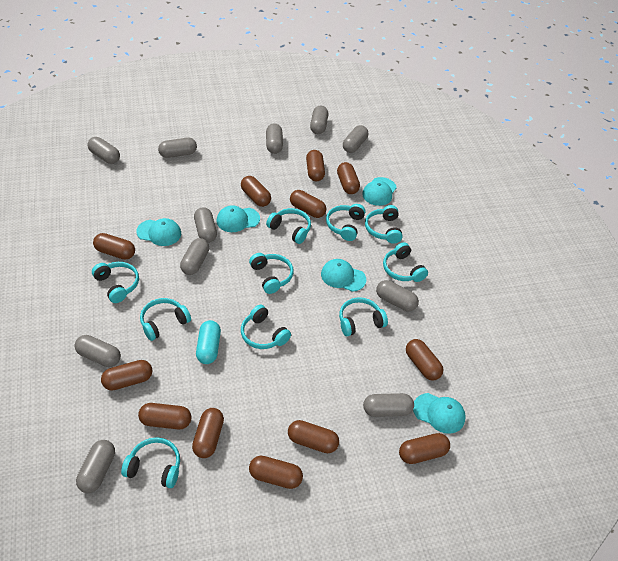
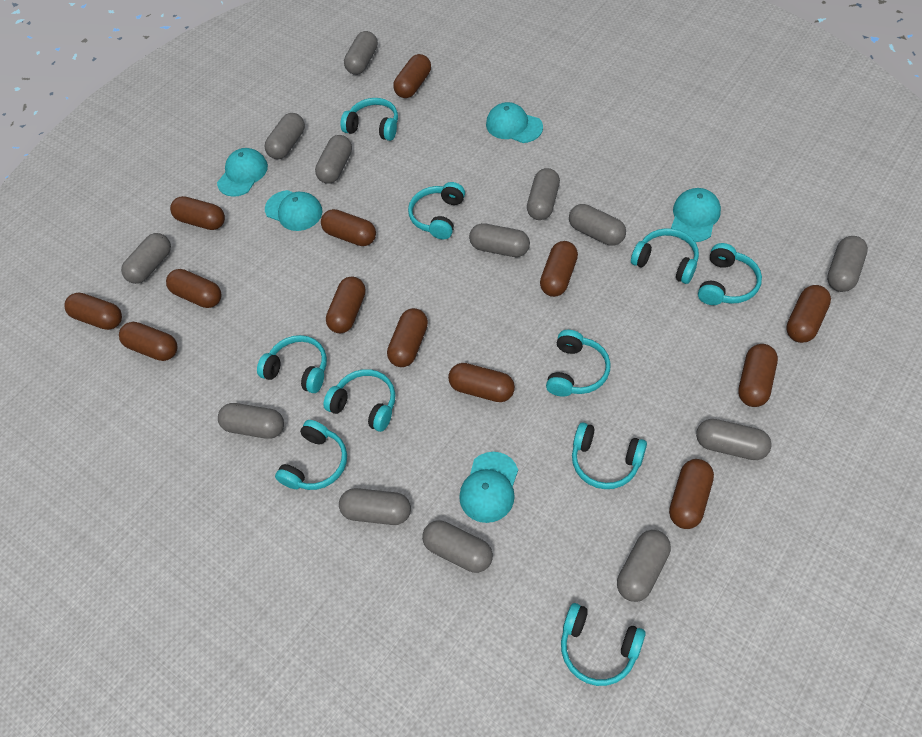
brown capsule: [93,233,135,260] [101,360,152,391] [138,403,191,429] [192,408,224,458] [241,176,271,207] [249,456,303,489] [288,420,339,453] [290,190,326,218] [306,150,325,181] [337,162,360,194] [399,433,450,464] [406,339,444,381] = 12 -> [64,293,122,330] [119,322,178,361] [166,269,221,308] [170,196,225,230] [321,209,376,246] [326,276,366,333] [387,308,428,367] [393,54,431,98] [448,363,515,402] [540,241,578,297] [669,459,714,529] [738,344,778,407] [786,285,831,343] = 13
grey capsule: [74,335,121,367] [76,440,115,493] [87,137,120,164] [158,137,197,158] [180,238,209,275] [194,207,217,243] [266,123,283,154] [310,106,328,134] [343,125,368,153] [363,393,414,417] [376,280,419,311] = 11 -> [121,233,171,284] [218,403,284,439] [265,113,305,159] [315,135,352,184] [339,488,411,525] [344,31,378,75] [422,520,493,573] [469,223,530,257] [527,168,560,220] [569,204,626,246] [617,530,671,602] [696,419,772,460] [827,236,868,292] = 13
turquoise capsule: [196,320,221,364] = 1 -> none = 0

